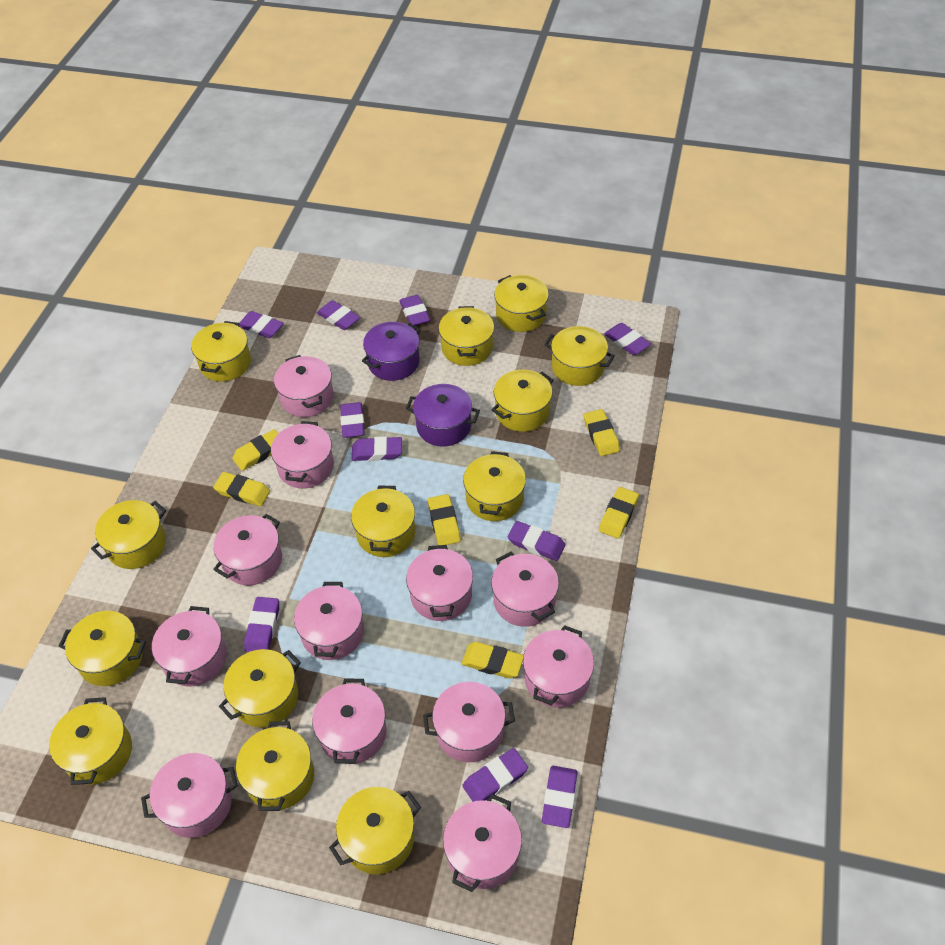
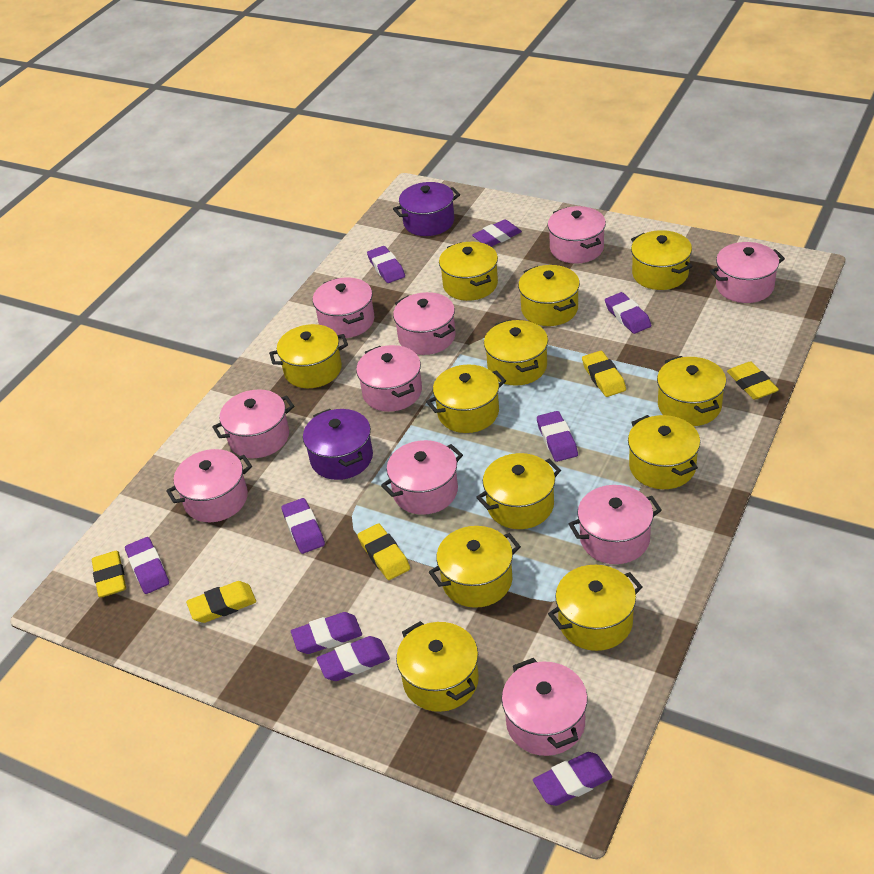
pink pot: [141,753,238,838] [152,606,227,686] [213,514,282,585] [271,421,334,488] [274,355,334,417] [294,582,364,660] [312,678,386,764] [406,545,473,621] [423,682,515,762] [443,794,522,892] [491,552,559,627] [523,625,594,708] = 12 -> [166,449,252,522] [212,389,294,458] [313,277,374,338] [356,345,422,412] [381,440,463,515] [393,292,455,355] [502,658,588,756] [548,206,606,264] [569,485,662,564] [710,242,785,303] = 10
purple eraser: [239,311,283,338] [244,597,279,652] [317,300,360,330] [340,402,365,438] [352,436,402,461] [399,295,430,326] [462,748,528,802] [508,521,565,561] [542,766,577,828] [604,323,651,355] = 10 -> [125,537,169,594] [281,498,325,554] [291,612,362,654] [316,636,390,681] [367,246,405,283] [472,219,522,247] [533,752,612,806] [537,411,578,462] [605,292,651,334] = 9
yellow eraser: [213,472,270,506] [232,429,278,471] [428,494,461,545] [462,642,523,678] [584,409,620,456] [599,487,639,539] = 6 -> [92,551,126,598] [186,581,256,623] [358,523,410,580] [582,351,626,397] [727,361,779,400] = 5
yellow pot: [49,697,132,785] [59,611,146,686] [91,500,166,569] [191,321,251,382] [219,649,301,728] [236,721,314,811] [329,787,421,874] [351,486,415,557] [439,306,494,366] [463,451,526,521] [492,370,554,432] [494,275,549,332] [544,326,615,386] = 13 -> [269,324,348,388] [396,621,479,712] [426,364,506,433] [429,526,521,608] [439,242,498,301] [476,453,561,529] [484,320,548,386] [518,265,580,326] [548,565,643,651] [628,415,700,489] [631,230,693,290] [657,356,726,426] = 12

